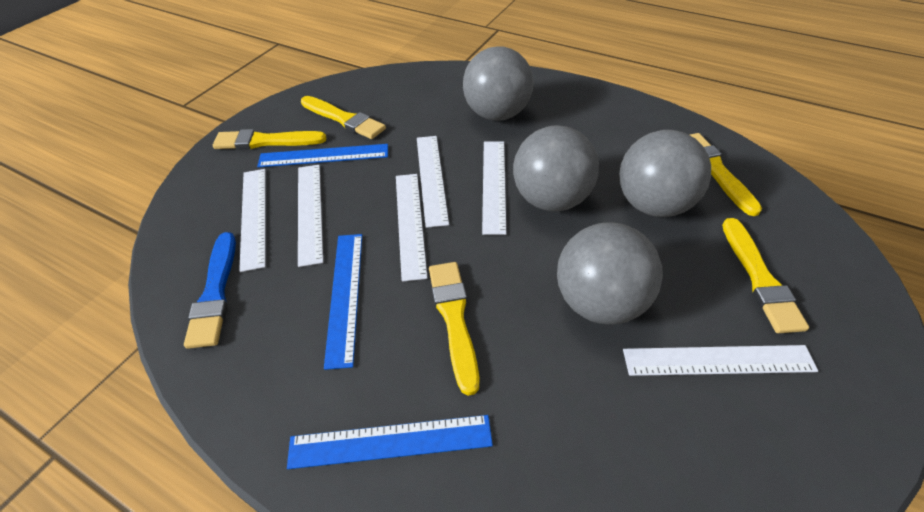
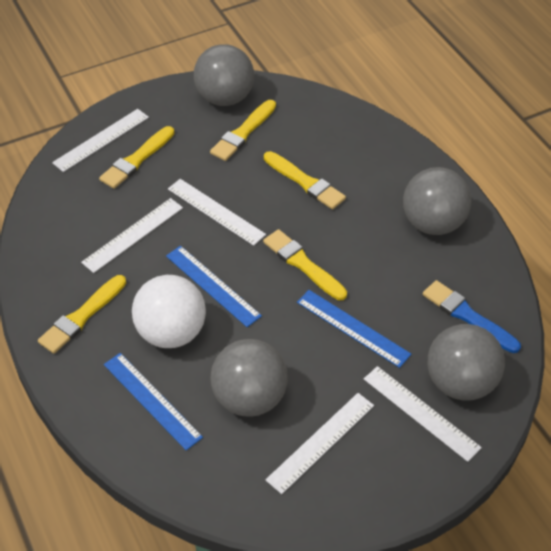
white ball: none = 0 -> [132,275,206,348] = 1
white ruler: [239,169,266,272] [298,165,323,267] [396,174,427,282] [417,136,449,228] [482,141,506,235] [623,345,818,376] = 6 -> [52,109,149,172] [81,198,183,273] [168,179,266,246] [266,393,374,494] [364,366,482,462] = 5

